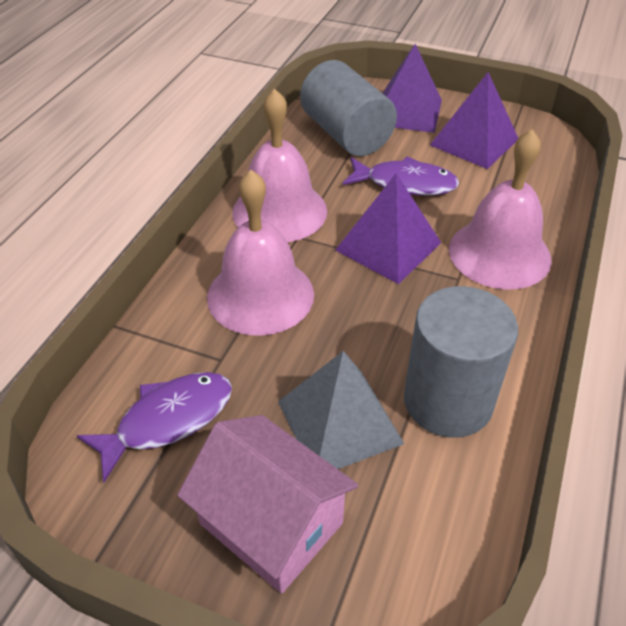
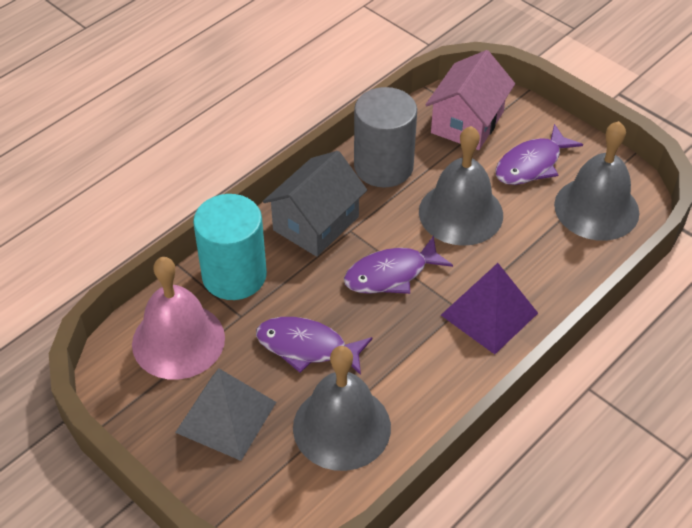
grey bell: none = 0 -> [293,346,391,471] [419,126,503,246] [554,121,639,241] = 3
grey cylinder: [300,60,397,156] [404,286,518,438] = 2 -> [354,87,417,188] = 1
grey house: none = 0 -> [263,151,367,257] = 1
pink bell: [207,170,314,336] [232,88,327,242] [449,129,552,290] = 3 -> [132,257,225,380] = 1
purple fish: [77,372,232,482] [343,156,459,196] = 2 -> [256,317,373,375] [344,236,453,294] [495,124,583,185] = 3
purple pyramid: [335,173,441,284] [383,44,442,133] [430,72,518,169] = 3 -> [441,263,538,354] = 1
turquoise cylinder: none = 0 -> [193,194,267,300] = 1

